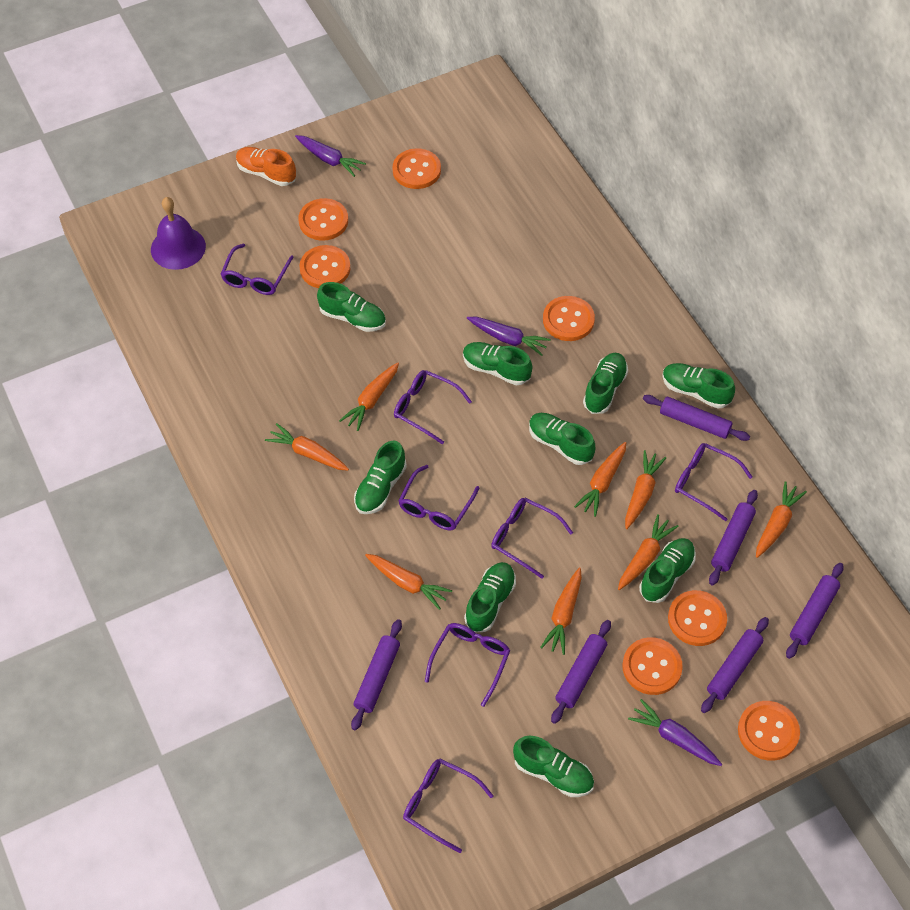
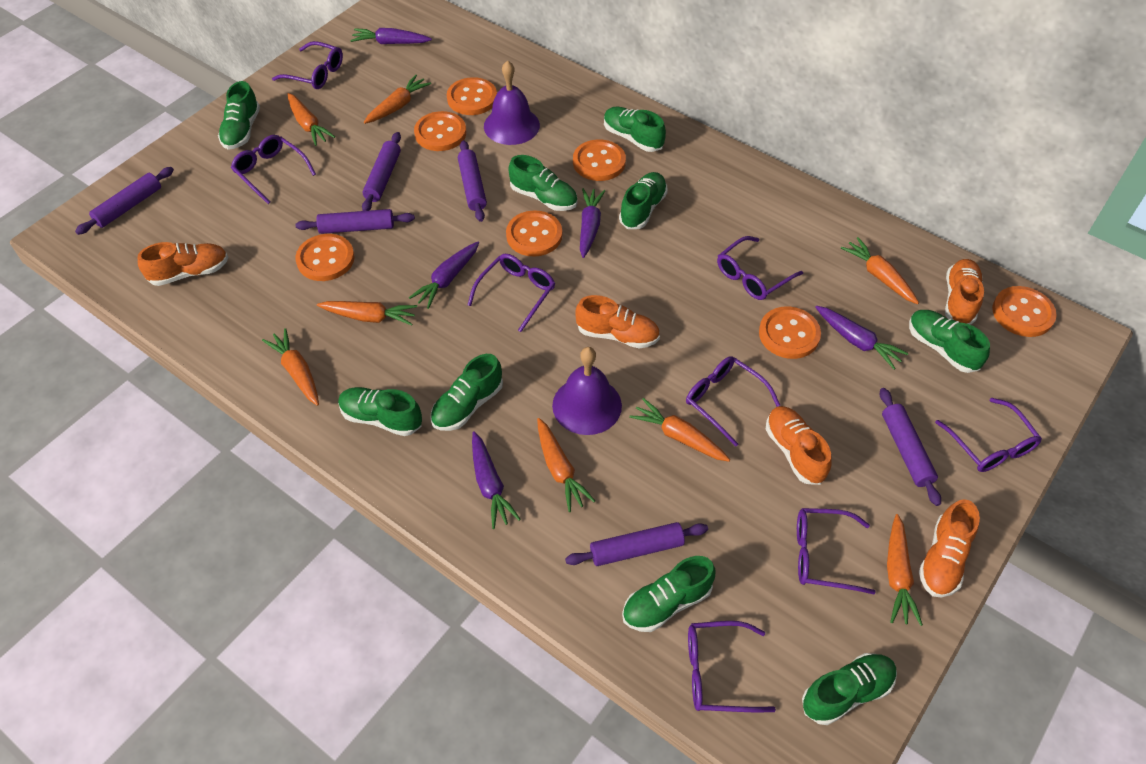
orange shoe: [236,147,296,186] = 1 -> [138,242,228,286] [576,295,660,349] [766,406,832,485] [919,499,980,597] [945,259,984,324] = 5
purple bell: [151,197,206,270] = 1 -> [484,60,540,145] [552,347,622,435] = 2
purple carrot: [295,135,366,177] [467,317,551,356] [628,699,722,766] = 3 -> [350,28,432,44] [409,242,479,309] [472,431,521,529] [580,188,605,258] [815,306,908,369] = 5
purple glasses: [221,244,294,295] [394,370,472,444] [398,465,479,530] [403,759,493,853] [425,623,510,707] [491,498,573,579] [675,443,752,521] = 7 -> [231,135,316,204] [272,41,343,89] [468,254,555,332] [686,356,780,447] [688,621,776,712] [717,236,803,300] [797,508,876,594] [935,398,1042,472] = 8

